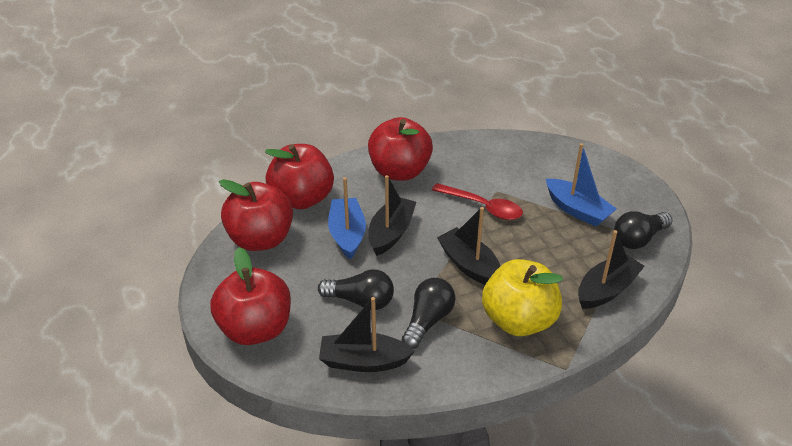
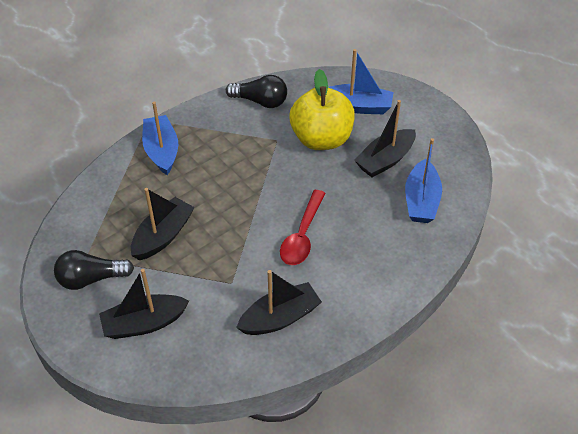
black light bulb: [318,269,394,310] [402,278,456,349] [614,211,672,249] = 3 -> [54,250,134,290] [226,75,287,108] = 2
blue boat: [328,177,366,259] [546,143,617,227] = 2 -> [142,101,178,175] [328,49,394,114] [405,138,442,223] = 3
red apple: [210,247,291,345] [219,179,293,251] [265,144,334,209] [368,117,433,181] = 4 -> none = 0

